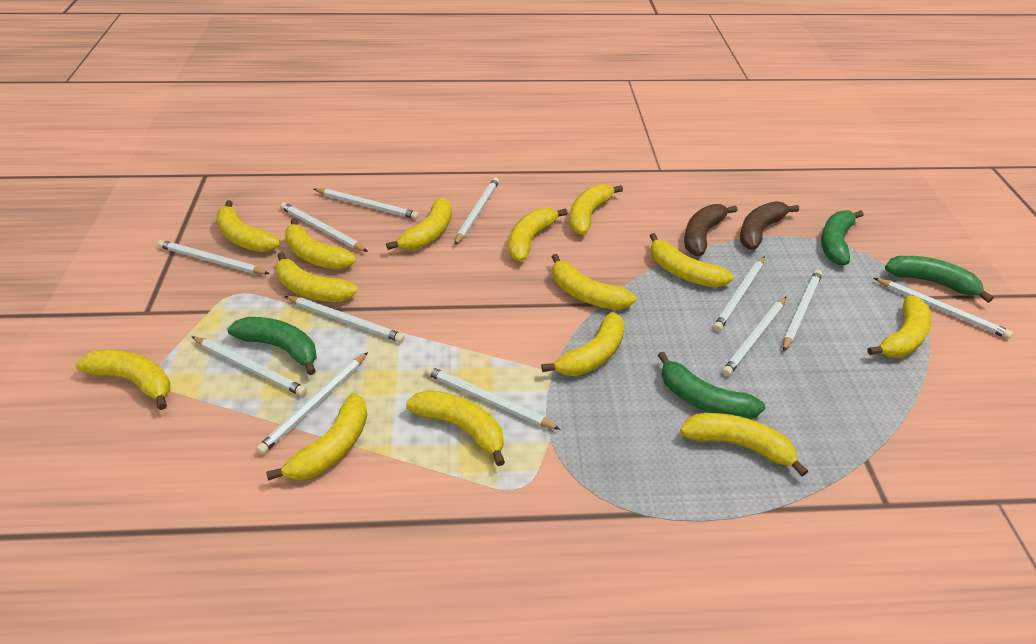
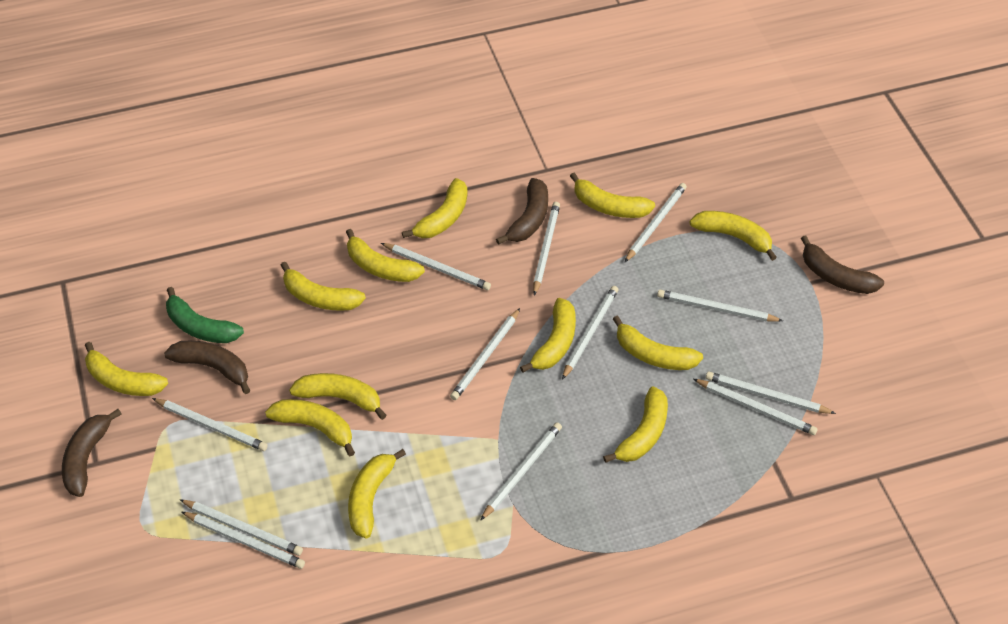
brown banana: [684,204,738,256] [740,201,799,250] = 2 -> [62,409,122,497] [164,341,250,394] [496,178,548,245] [801,235,884,294] = 4
green banana: [227,317,317,375] [658,352,765,419] [821,210,864,265] [885,256,993,303] = 4 -> [166,287,244,343] = 1
yellow banana: [76,350,170,410] [216,200,280,252] [266,393,367,480] [276,252,358,302] [285,218,356,269] [386,197,452,250] [406,390,505,466] [509,208,568,262] [541,312,625,376] [552,254,636,310] [570,184,623,235] [650,233,734,287] [680,413,808,477] [868,296,931,358] = 14 -> [85,342,168,396] [265,399,355,456] [280,262,366,311] [289,373,387,420] [346,229,425,282] [348,449,406,538] [402,178,467,238] [520,298,576,373] [570,173,655,218] [603,386,668,463] [613,315,703,370] [689,211,777,261] = 12

